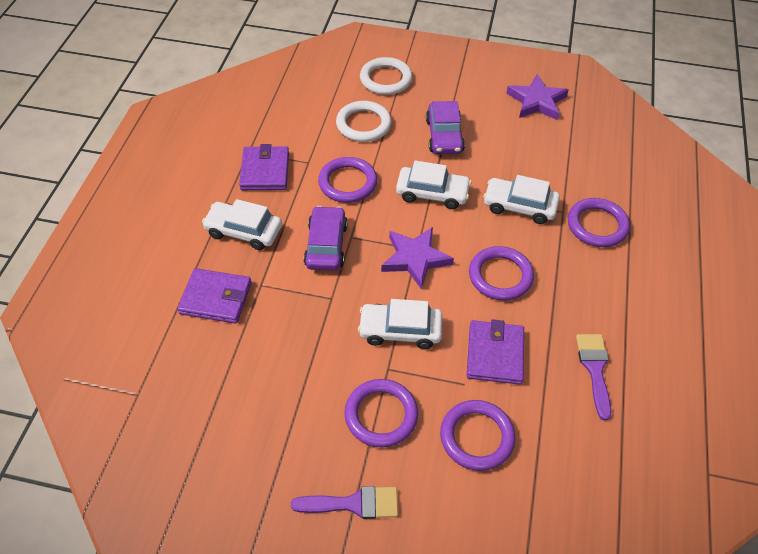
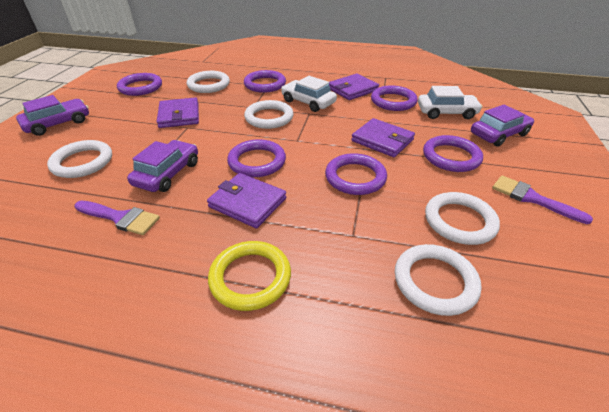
purple car: [304,206,348,271] [426,101,465,154] = 2 -> [16,95,89,136] [127,140,198,192] [471,104,534,147] = 3
purple ring: [318,157,377,203] [344,379,418,448] [440,400,515,471] [469,246,534,301] [568,198,630,247] = 5 -> [117,73,162,96] [227,139,286,177] [244,70,286,93] [325,153,387,195] [371,86,418,111] [423,135,483,172] = 6
purple star: [381,227,454,290] [506,74,568,120] = 2 -> none = 0
purple wallet: [177,268,252,324] [239,144,289,190] [467,319,524,385] = 3 -> [157,97,199,128] [207,173,286,228] [329,73,379,100] [351,118,415,157] = 4
white car: [202,199,282,250] [358,299,442,349] [396,161,471,209] [483,175,560,224] = 4 -> [281,76,337,112] [418,86,483,119] = 2
white ring: [336,101,392,142] [360,57,412,95] = 2 -> [47,140,112,178] [187,71,230,93] [244,100,294,129] [395,244,482,316] [425,192,500,245] = 5
yellow ring: none = 0 -> [208,241,291,311] = 1

